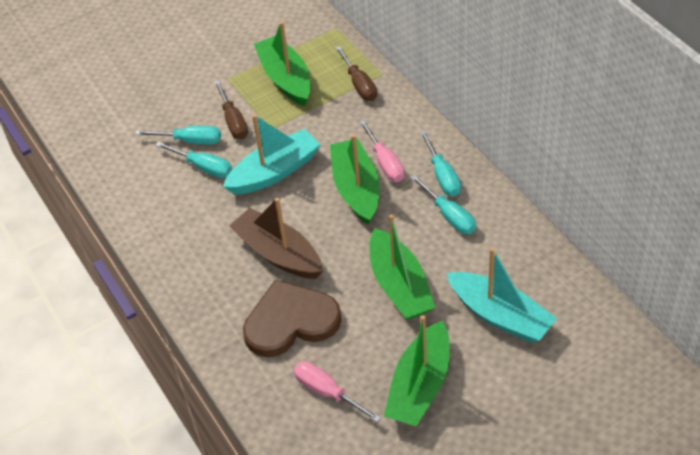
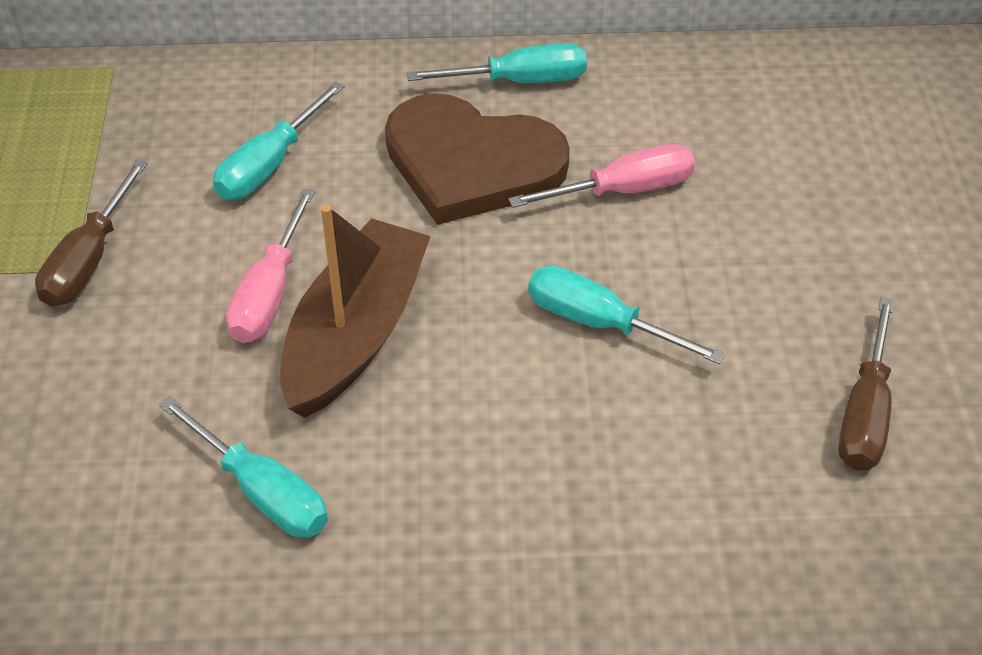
green boat: [254,22,311,106] [330,134,380,225] [369,214,435,320] [384,315,450,426] = 4 -> none = 0
turquoise boat: [223,114,321,195] [447,248,557,343] = 2 -> none = 0

